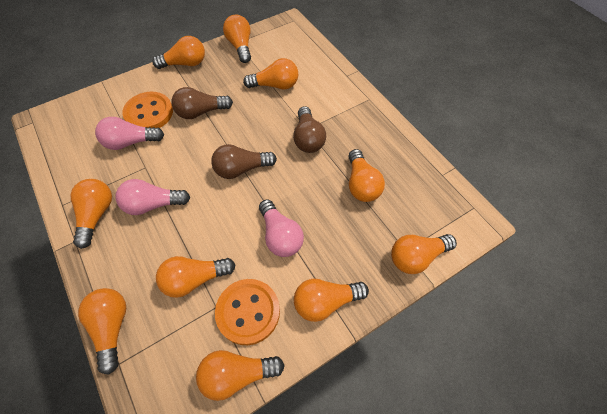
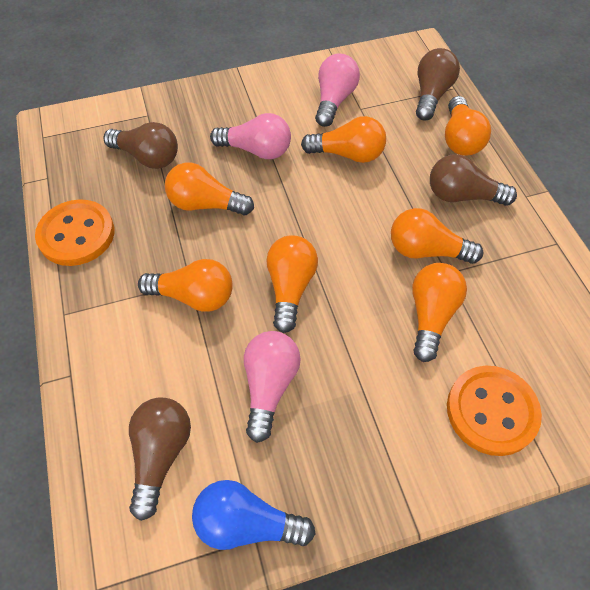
blue light bulb: none = 0 -> [192,480,315,550] = 1
brown light bulb: [171,87,233,119] [211,144,277,179] [293,106,326,153] = 3 -> [104,122,178,169] [129,397,191,521] [416,48,460,121] [430,154,517,206] = 4
orange light bulb: [71,179,112,249] [78,288,126,374] [152,36,205,69] [156,256,235,298] [196,350,285,401] [223,15,251,63] [243,58,298,90] [294,279,369,322] [348,149,385,202] [391,234,457,274] = 10 -> [138,259,233,312] [165,163,254,215] [267,235,318,333] [301,116,386,163] [391,208,483,264] [412,263,467,362] [445,96,491,156] = 7

